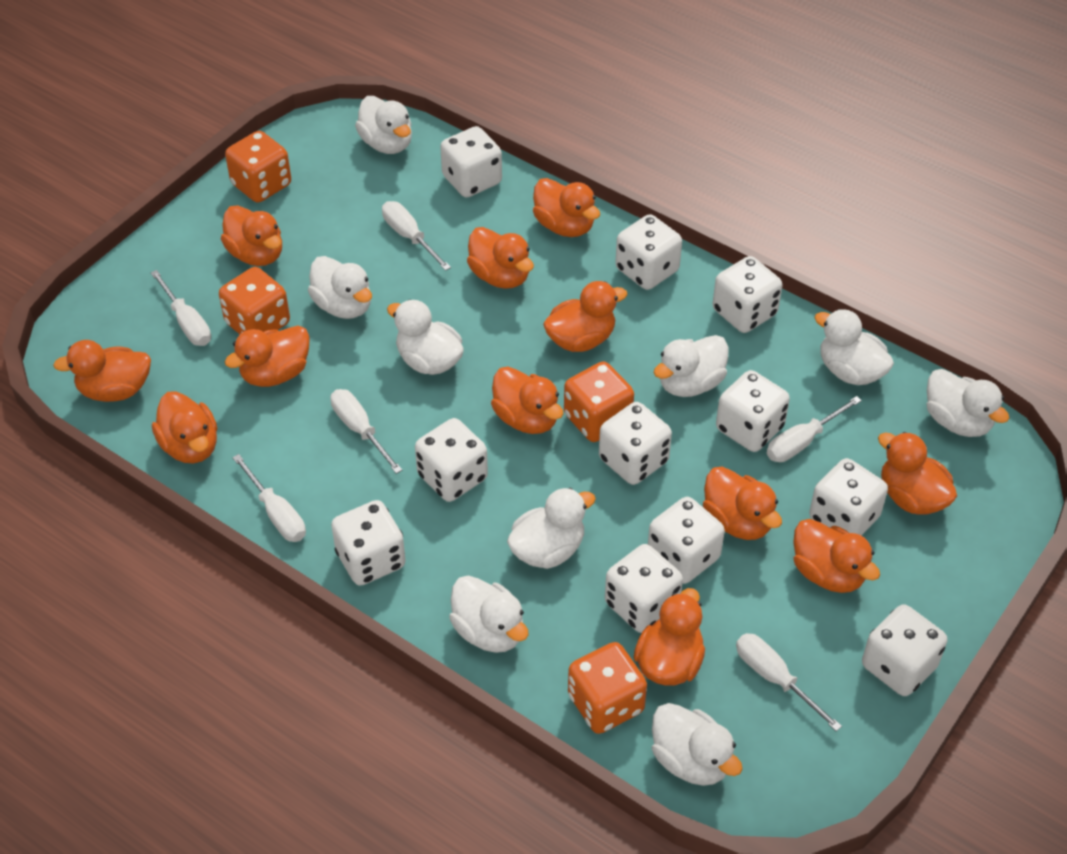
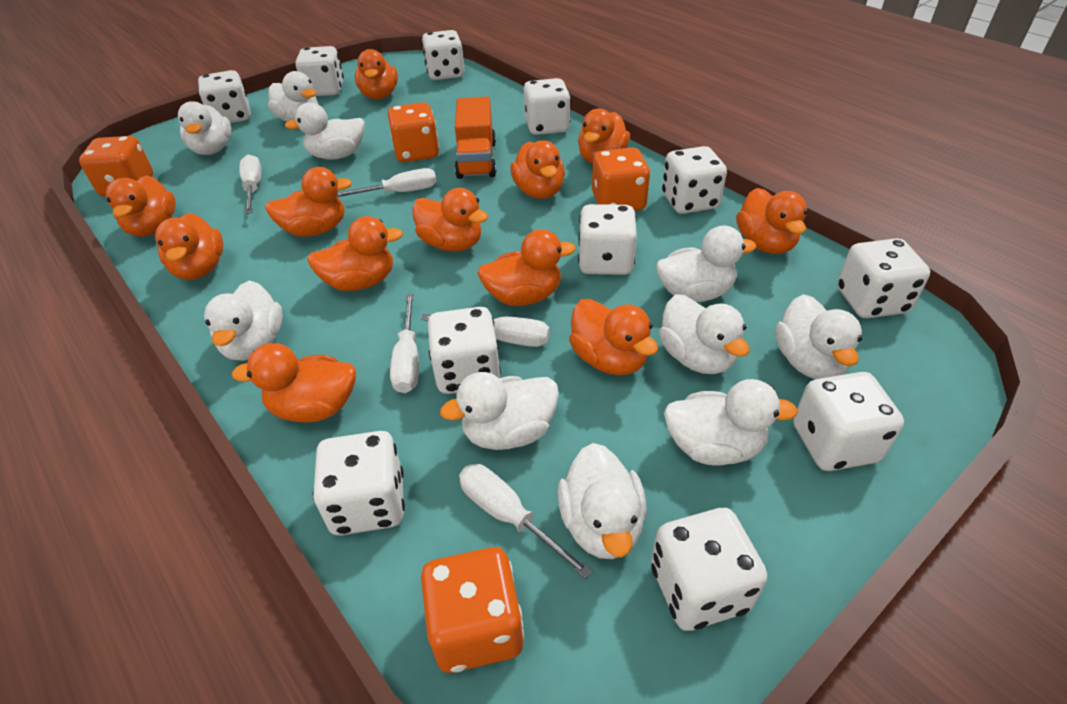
orange truck: none = 0 -> [455,97,496,179] = 1
white duck: [308,256,372,319] [355,96,412,154] [387,299,464,375] [449,576,529,653] [507,488,596,569] [652,703,742,786] [653,335,728,397] [814,309,894,385] [927,369,1009,437] = 9 -> [178,101,231,155] [204,280,283,361] [268,71,319,122] [285,102,365,159] [440,372,559,450] [557,443,646,559] [656,226,756,302] [659,294,749,374] [664,379,798,465] [775,294,862,379] = 10
white screwdriver: [151,270,211,346] [232,454,306,542] [330,389,402,474] [382,201,451,271] [736,633,842,731] [767,396,862,462] = 6 -> [239,155,262,214] [336,168,436,197] [390,294,419,393] [421,314,550,347] [459,464,593,579] = 5

